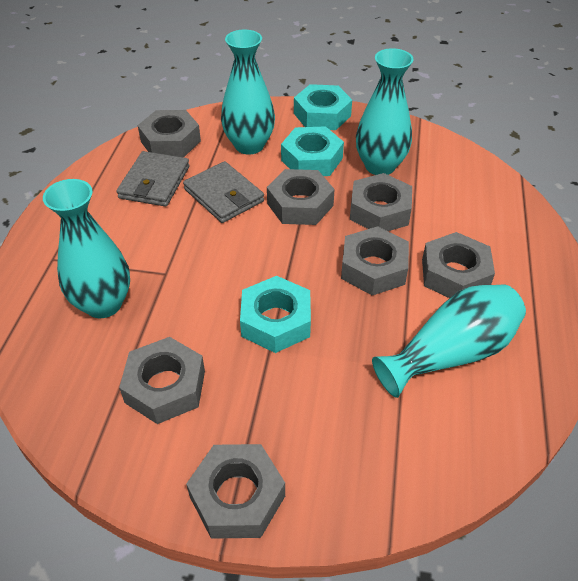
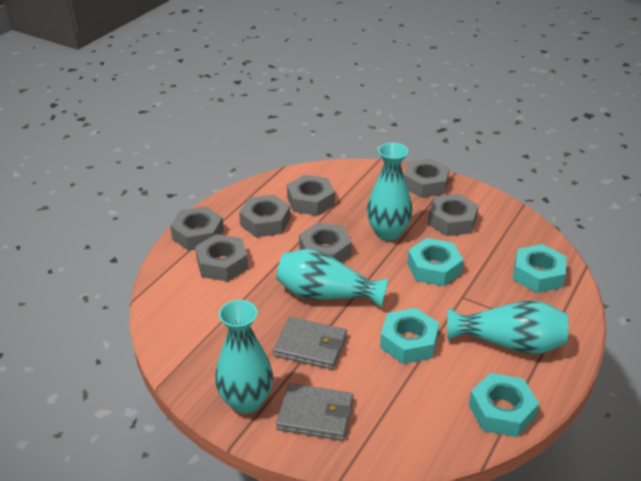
turquoise nut: [240,276,311,353] [281,126,344,176] [294,84,352,130] = 3 -> [380,308,439,364] [407,238,463,286] [469,373,539,437] [513,244,566,293] = 4

